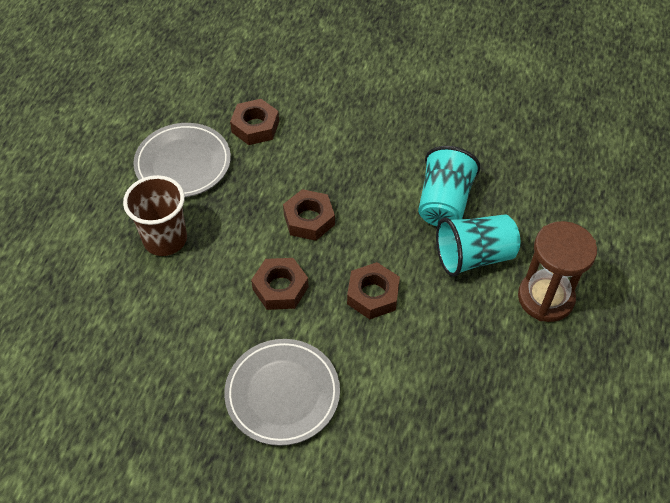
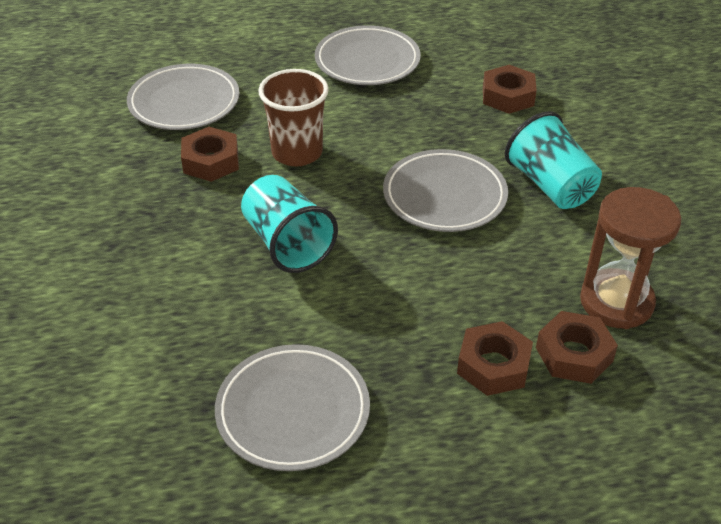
grey plate: [133,123,231,197] [224,339,340,446] = 2 -> [127,64,240,130] [215,344,370,471] [315,25,421,85] [383,149,508,232] = 4

